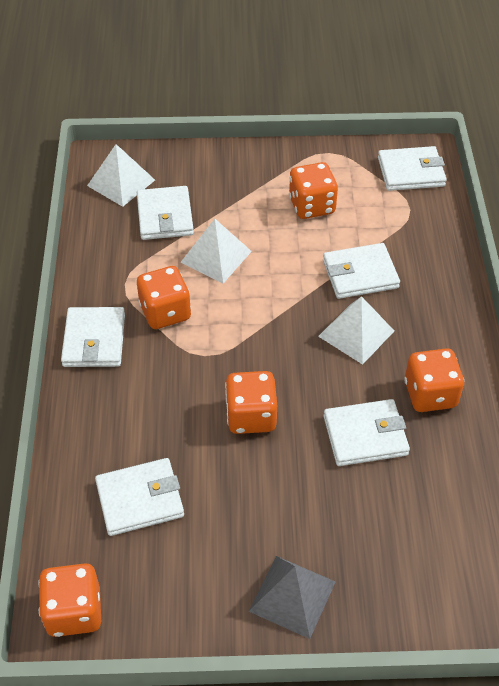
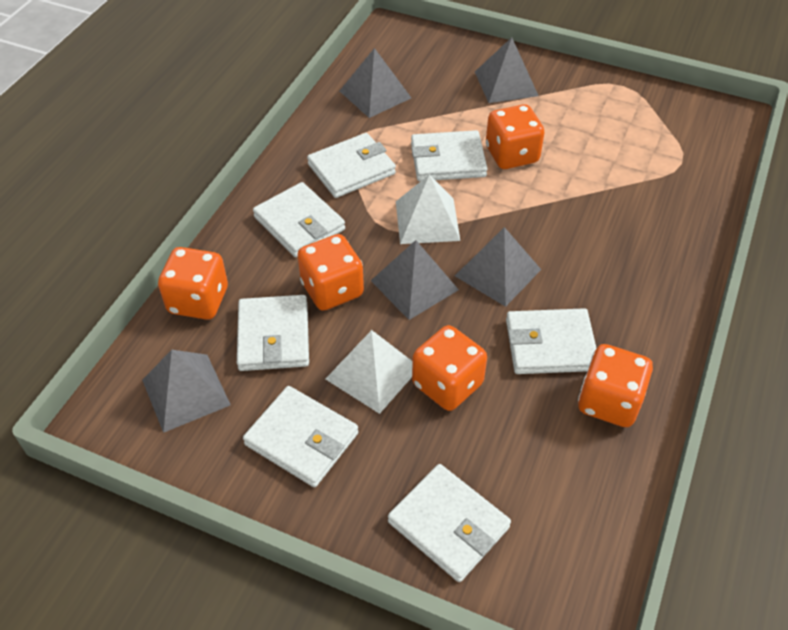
grey pyramid: [249,556,335,639] = 1 -> [142,350,231,433] [340,48,411,118] [371,240,459,320] [455,227,541,307] [475,37,539,103] = 5
white pyramid: [87,144,155,207] [180,219,252,283] [318,296,394,365] = 3 -> [326,330,413,414] [396,175,460,244] = 2
white wallet: [61,307,125,367] [95,458,184,536] [137,186,194,240] [323,243,400,299] [323,399,410,466] [378,146,447,191] = 6 -> [237,295,309,371] [243,386,358,487] [253,182,345,257] [307,133,396,198] [388,464,511,582] [411,130,488,181] [506,308,597,374] = 7

